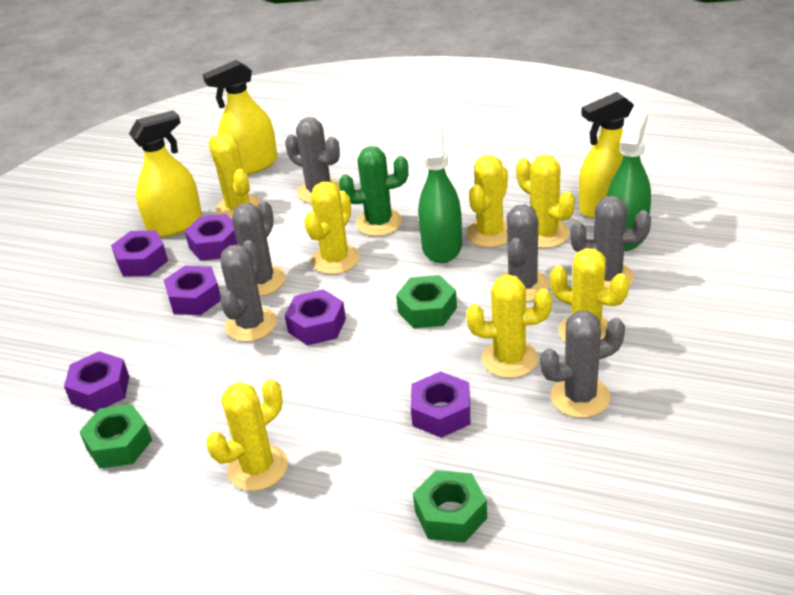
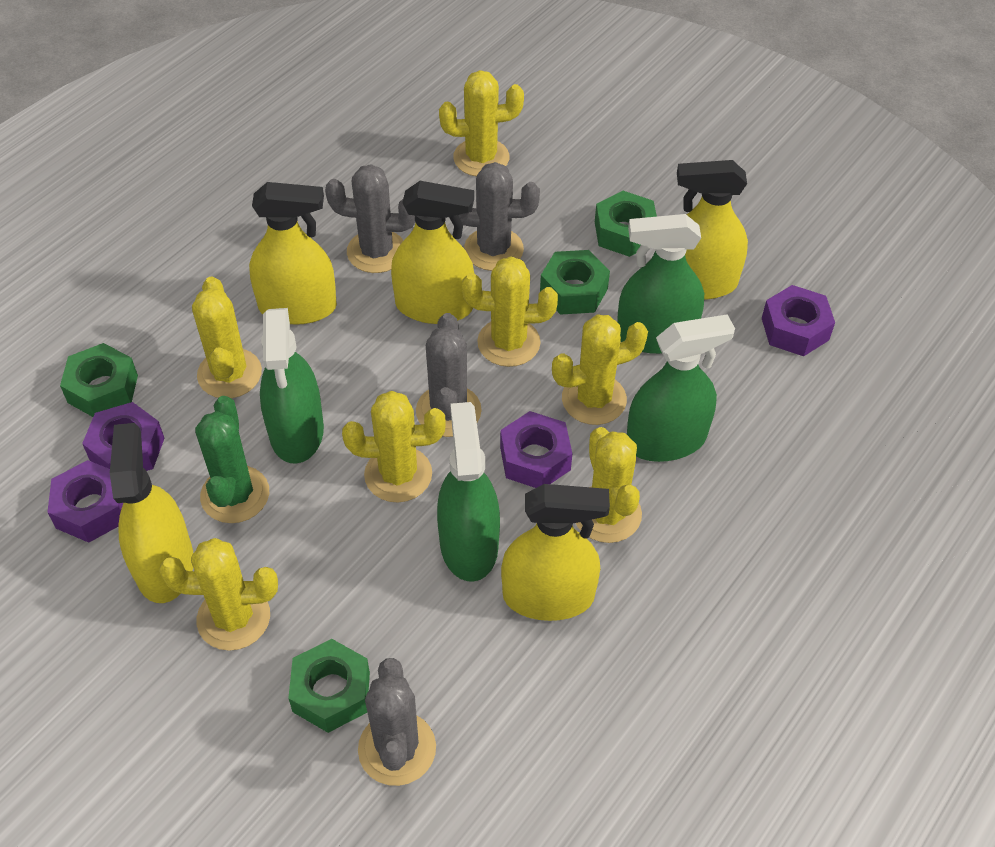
green nut: [79,404,152,469] [396,275,457,328] [413,470,487,543] = 3 -> [60,343,138,417] [288,639,370,733] [540,250,610,315] [595,191,657,257] = 4
green spray bottle: [418,122,462,263] [607,109,651,251] = 2 -> [260,308,324,464] [437,402,500,582] [617,214,704,354] [627,314,735,462] = 4
grey cactus: [220,240,277,342] [232,200,285,296] [285,117,340,204] [502,204,549,302] [540,311,625,418] [570,196,651,288] = 6 -> [325,164,415,273] [358,658,436,786] [416,313,481,437] [459,162,540,271] = 4
purple nut: [64,351,129,412] [111,230,168,276] [164,265,221,315] [185,214,237,261] [285,289,346,346] [411,371,470,438] = 6 -> [47,460,123,543] [82,402,165,471] [500,411,572,488] [762,285,835,356] = 4
yellow spray bottle: [129,110,202,237] [203,60,277,175] [579,92,634,218] = 3 -> [110,423,193,603] [249,182,337,325] [391,181,474,324] [501,484,610,621] [677,160,748,300] = 5

